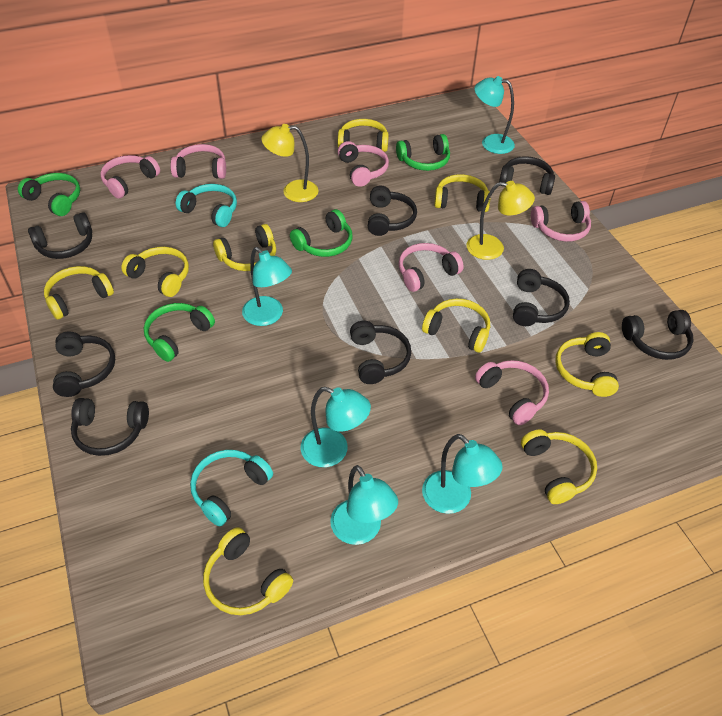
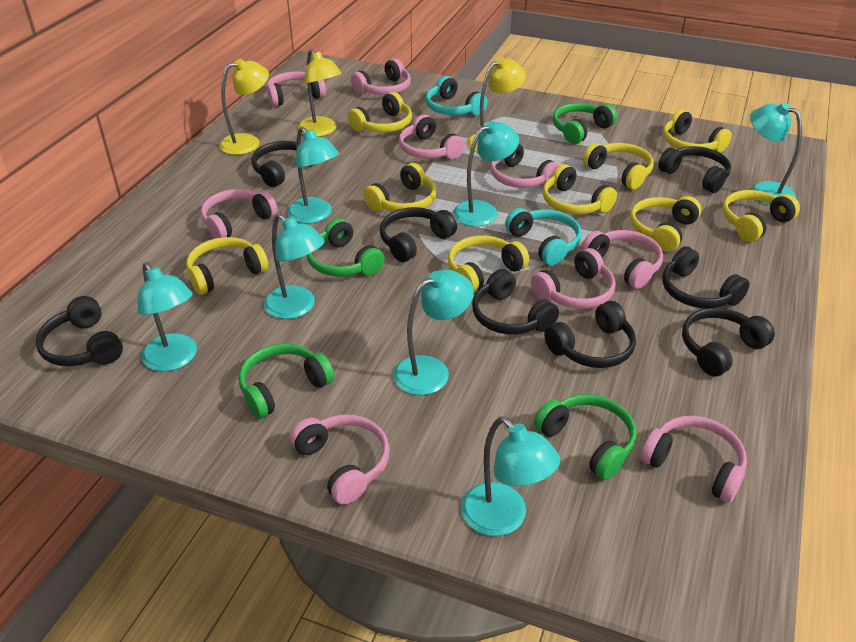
pink headphones: [100,155,160,199] [170,144,226,179] [338,141,389,187] [398,243,463,292] [475,360,549,425] [531,201,591,242] = 6 -> [201,189,278,239] [267,71,326,107] [290,415,390,504] [351,58,411,95] [399,115,465,159] [490,144,560,188] [531,248,616,309] [581,230,663,289] [641,416,747,503] = 9
turquoise lamp: [242,247,292,326] [300,387,371,467] [330,465,398,545] [422,434,503,514] [475,76,515,154] = 5 -> [138,262,197,371] [264,213,325,319] [287,127,339,224] [393,270,474,395] [453,121,519,226] [461,417,560,536] [750,102,802,205] = 7
yellow lamp: [261,124,319,202] [466,181,535,260] = 2 -> [219,59,269,155] [298,49,342,137] [467,57,526,152] = 3

